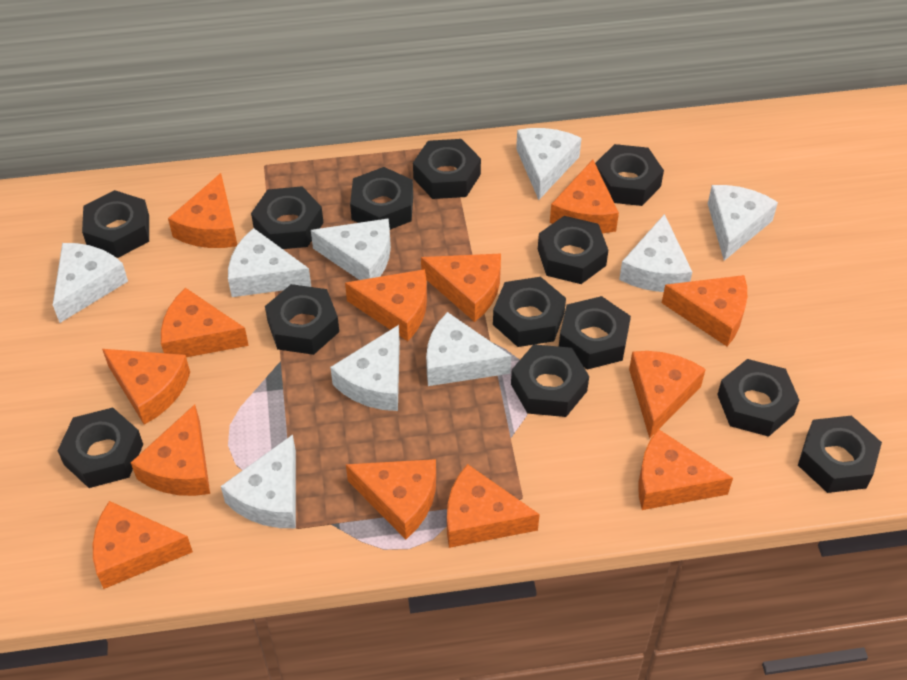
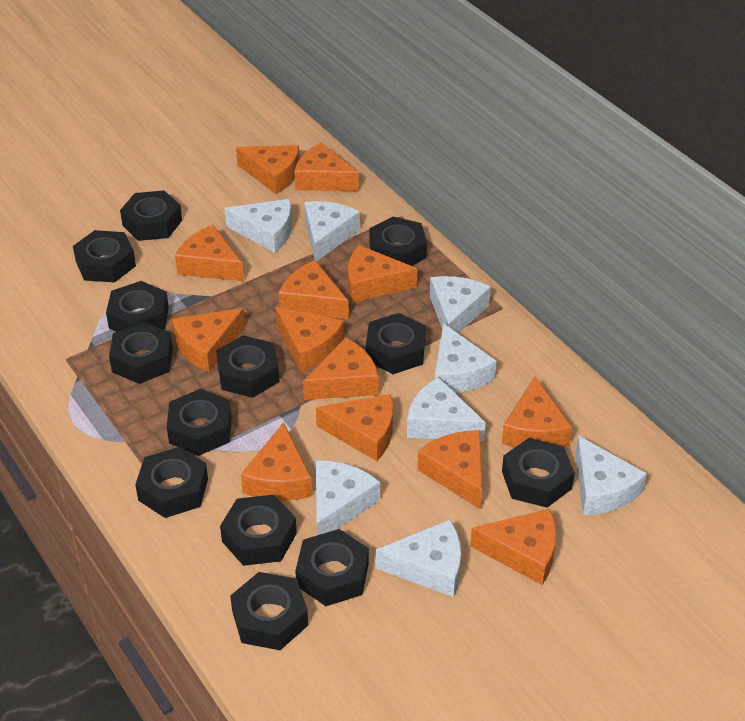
white cheese: [53,243,128,323] [221,435,296,528] [228,228,311,297] [311,218,391,280] [330,325,400,411] [426,312,511,386] [516,128,581,200] [619,214,692,292] [708,185,778,261] = 9 -> [225,199,292,253] [304,201,360,261] [316,460,380,535] [376,519,461,597] [407,377,486,441] [430,276,491,333] [435,323,496,393] [575,436,647,515] = 8

